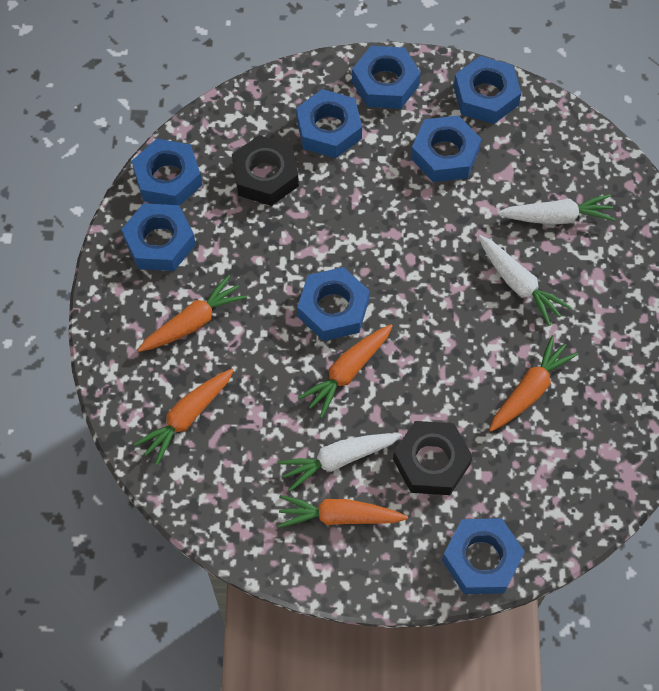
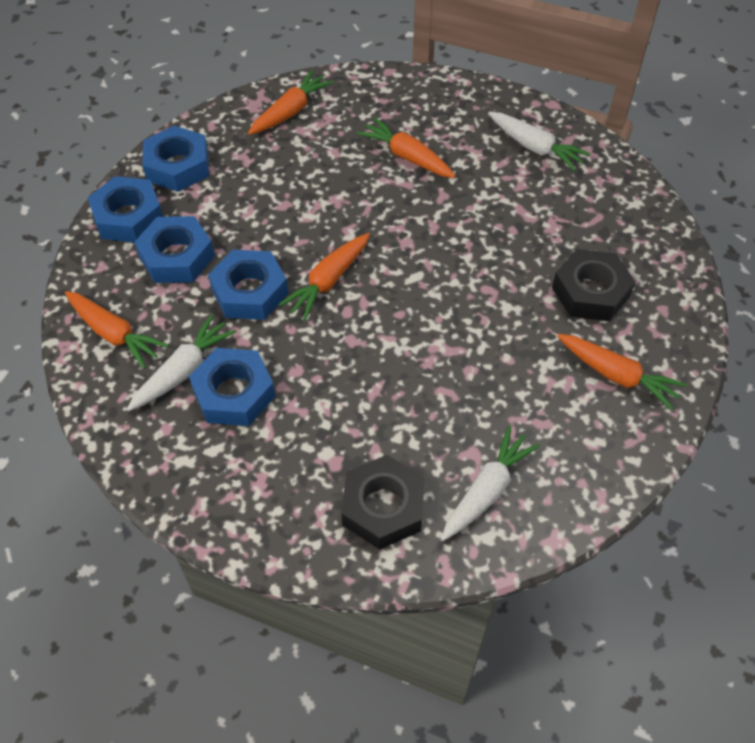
blue nut: [121,203,196,271] [132,139,202,206] [296,89,362,158] [297,267,370,341] [352,46,421,109] [411,115,481,182] [442,518,525,594] [454,56,521,124] = 8 -> [88,176,163,242] [134,216,215,283] [142,126,209,192] [189,348,275,426] [208,250,288,320] = 5

